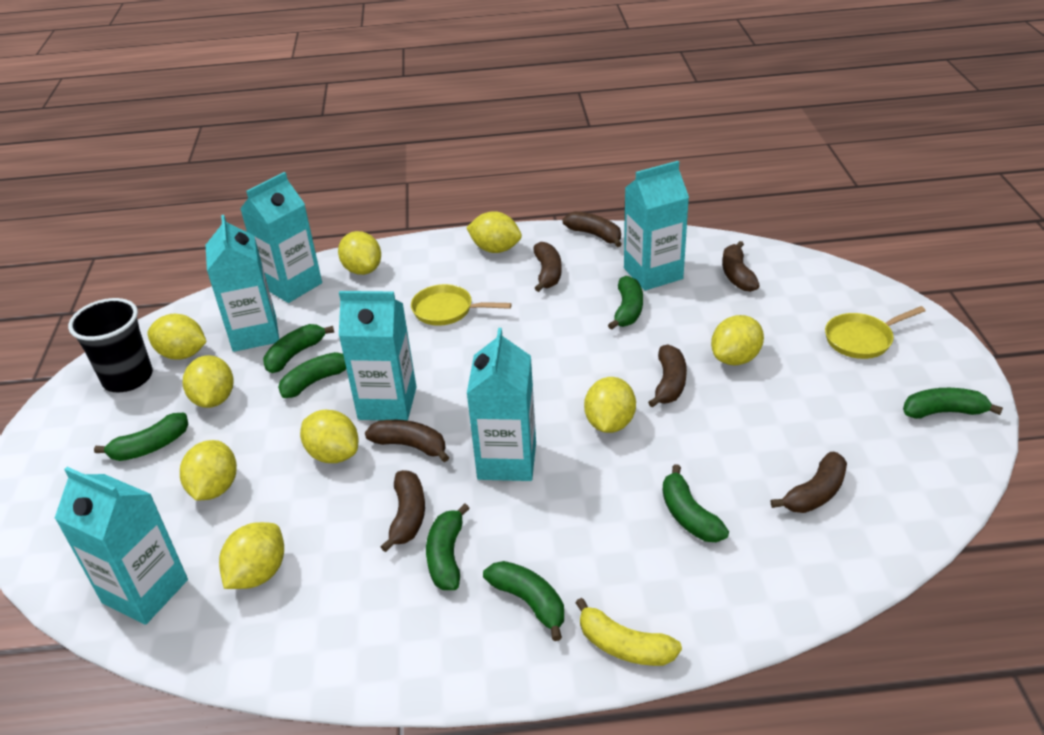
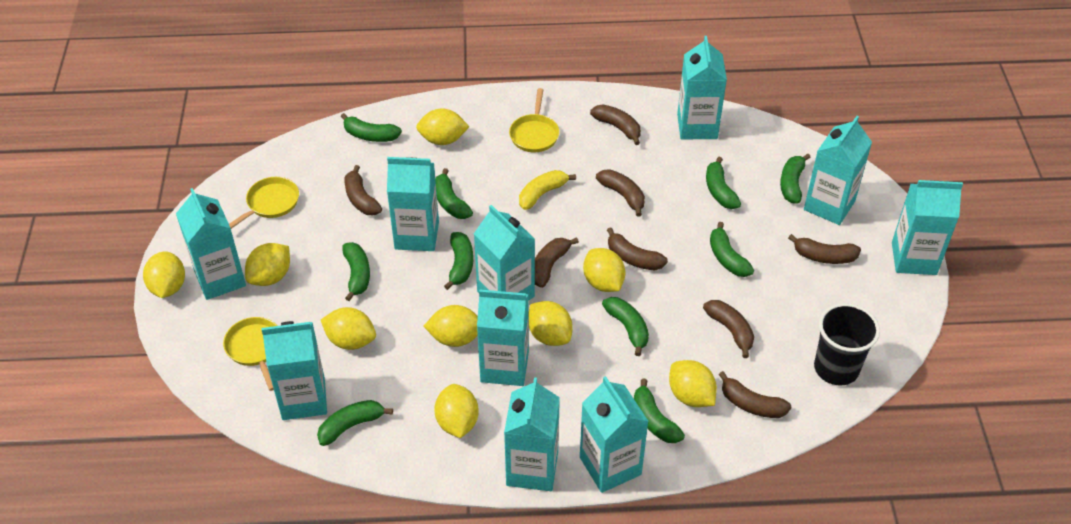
brown banana: [365,420,449,462] [381,470,425,552] [534,242,562,292] [563,211,622,247] [648,344,687,408] [722,241,760,292] [771,451,847,513] = 7 -> [344,165,382,215] [535,238,579,288] [590,104,641,145] [596,169,645,217] [607,227,668,270] [703,300,754,358] [719,371,792,418] [788,234,861,264] = 8
green banana: [94,413,188,461] [263,324,334,373] [278,352,346,398] [426,503,470,590] [483,561,564,641] [608,276,643,330] [662,464,729,542] [903,388,1003,419] = 8 -> [317,400,393,446] [341,113,402,142] [342,242,370,301] [435,168,473,219] [444,232,473,290] [602,297,649,356] [634,379,685,443] [706,157,741,209] [710,222,754,277] [780,154,811,204] = 10
turquoise carton: [55,467,188,625] [206,215,279,352] [240,172,322,303] [339,291,416,421] [467,328,536,481] [624,161,689,291] = 6 -> [176,188,246,300] [261,321,327,420] [387,157,439,251] [474,205,535,300] [477,289,529,386] [504,377,560,491] [580,376,649,493] [677,36,727,139] [804,116,872,225] [892,180,963,275] = 10
yellow pan: [411,284,512,326] [825,306,926,359] = 2 -> [223,317,277,391] [229,177,299,229] [509,88,559,152] = 3

